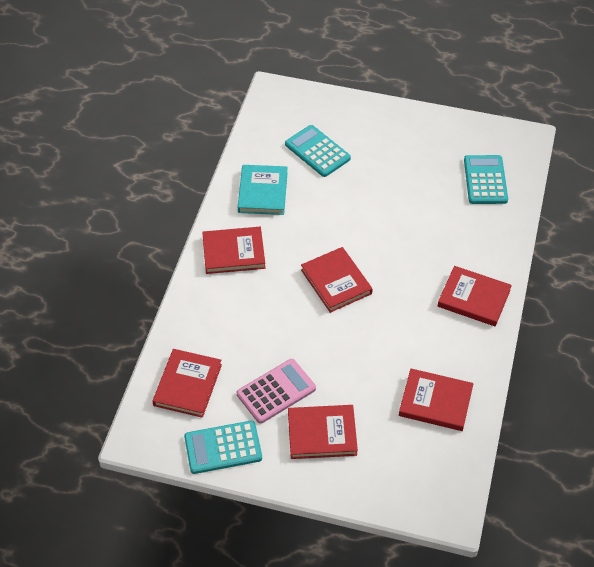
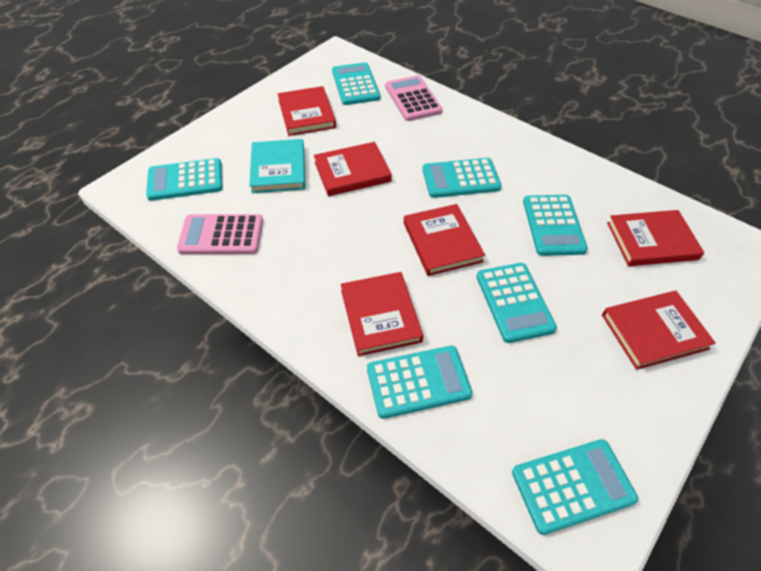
pink calculator: [237,359,316,424] = 1 -> [177,214,263,254] [385,75,443,121] = 2
turquoise calculator: [184,421,262,474] [285,125,351,177] [464,155,508,204] = 3 -> [146,158,223,201] [332,62,381,105] [367,346,472,419] [422,158,502,198] [476,263,557,343] [512,439,638,535] [523,195,588,256] = 7

